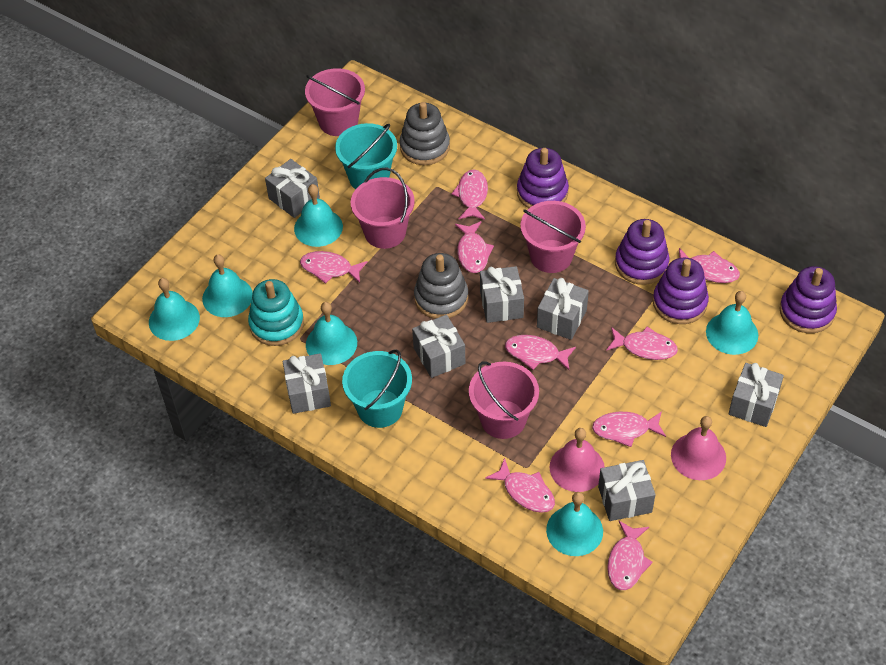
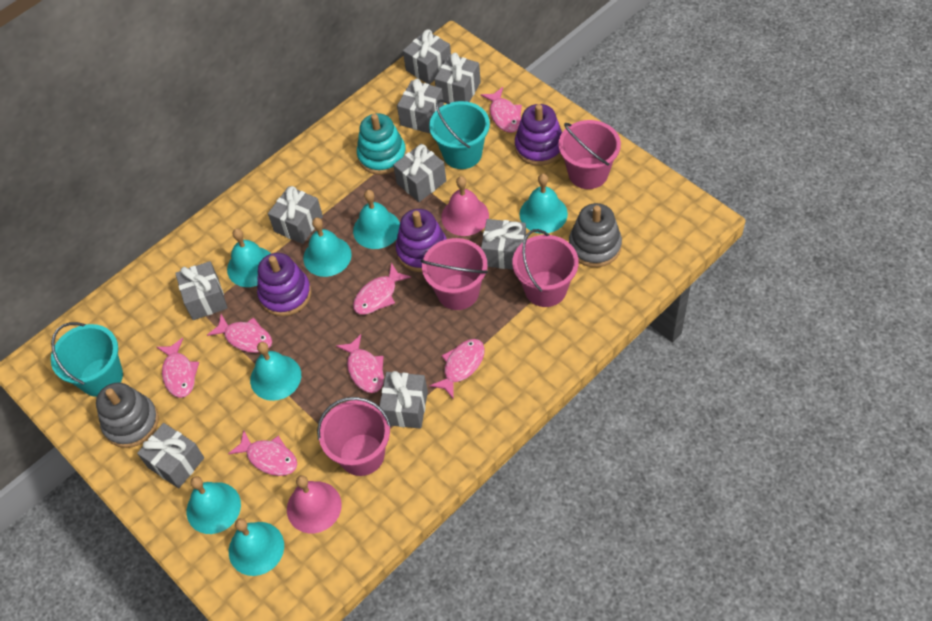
grey gift: [265,159,320,218] [283,353,331,414] [412,315,465,378] [480,266,524,323] [537,278,589,340] [598,460,656,521] [728,363,784,427] = 7 -> [137,423,204,488] [175,261,228,320] [268,186,323,244] [379,371,428,429] [393,144,446,202] [397,79,444,134] [403,29,451,85] [435,53,481,103] [481,219,526,269] = 9
pink fish: [300,251,368,284] [451,169,488,220] [455,221,494,273] [485,458,555,513] [505,335,576,370] [592,411,666,447] [606,326,678,360] [607,521,653,590] [679,248,740,283] = 9 -> [156,338,199,398] [207,314,272,353] [228,430,297,476] [336,334,384,393] [353,263,411,315] [430,339,485,400] [481,87,522,133] = 7
purple stacking toy: [517,148,569,208] [615,219,670,285] [653,257,709,324] [779,266,837,333] = 4 -> [257,253,311,316] [395,209,447,272] [515,104,562,166] = 3
turquoise bell: [149,278,200,341] [202,254,253,317] [294,184,343,247] [306,302,357,365] [546,492,603,556] [706,291,758,355] = 6 -> [187,476,241,534] [227,228,271,287] [229,518,284,576] [250,342,301,401] [303,218,352,277] [353,190,400,249] [519,174,568,234] = 7

